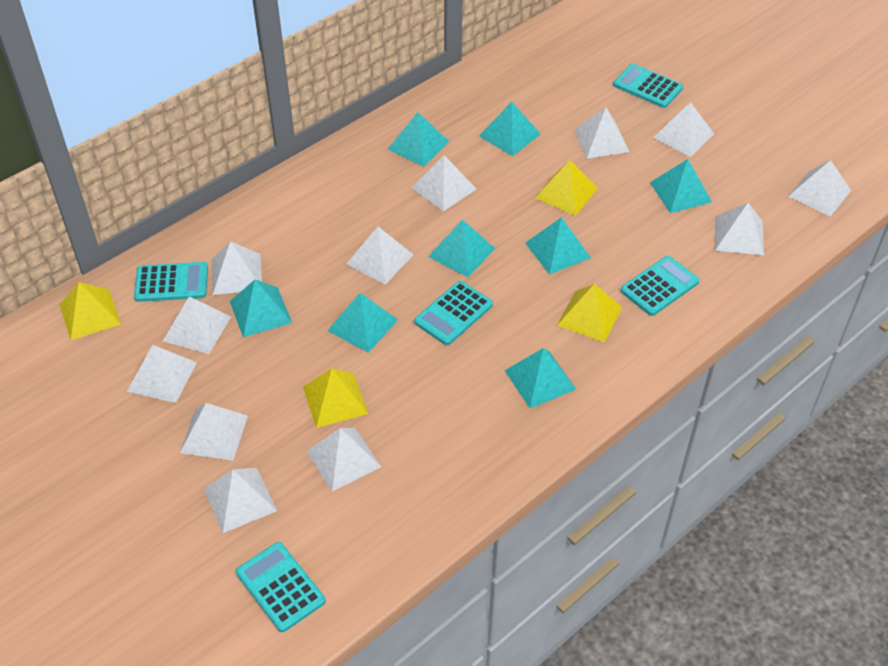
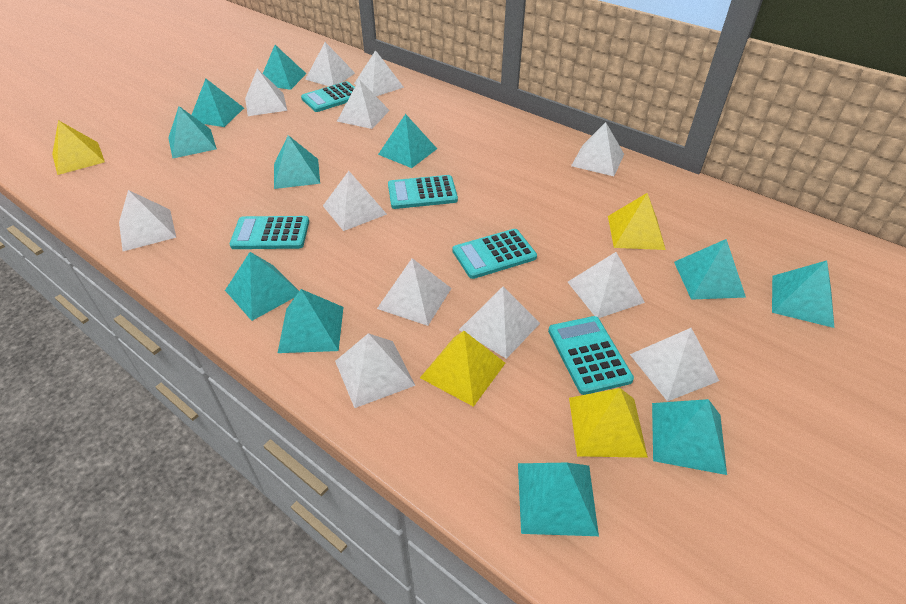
turquoise pyramid: [230,280,292,337] [327,293,398,353] [387,112,449,167] [428,219,495,277] [479,102,541,156] [504,348,576,408] [525,217,591,274] [650,159,712,213] = 8 -> [168,106,217,158] [192,79,244,127] [225,252,299,321] [263,45,306,90] [274,135,320,189] [278,289,343,353] [378,114,437,168] [518,463,599,536] [652,399,727,475] [674,239,746,300] [772,260,834,328] = 11

